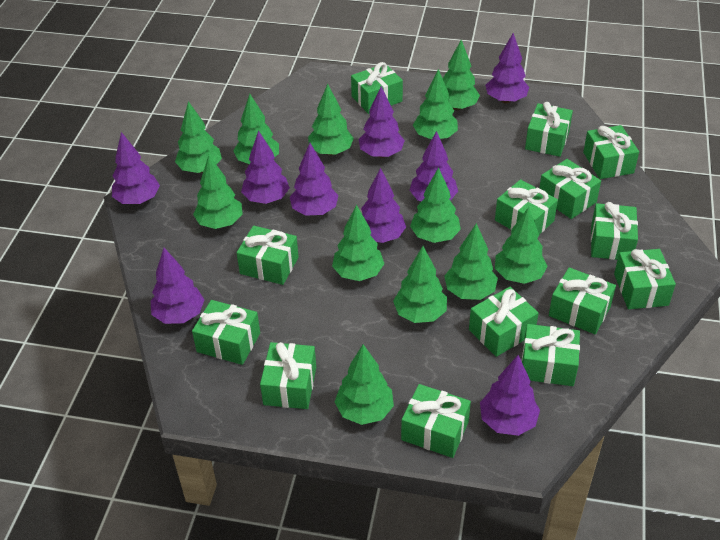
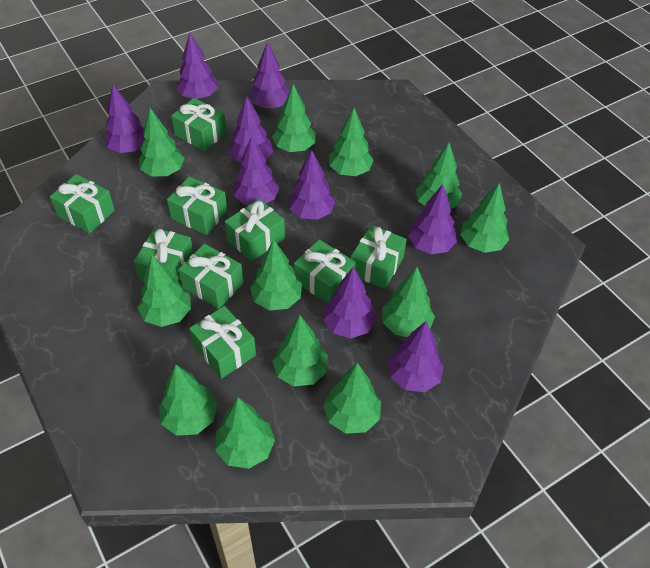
green gift: [192,300,260,365] [237,226,299,285] [260,342,316,409] [351,62,403,114] [401,384,471,458] [469,287,539,357] [495,179,558,234] [521,324,580,386] [525,102,573,157] [539,159,601,219] [549,267,616,334] [583,125,639,179] [591,202,638,260] [614,249,676,309] = 14 -> [50,174,115,233] [134,228,194,283] [167,176,227,235] [171,98,227,151] [178,244,244,309] [189,306,256,378] [225,199,285,261] [294,240,356,303] [351,225,407,289] = 9

